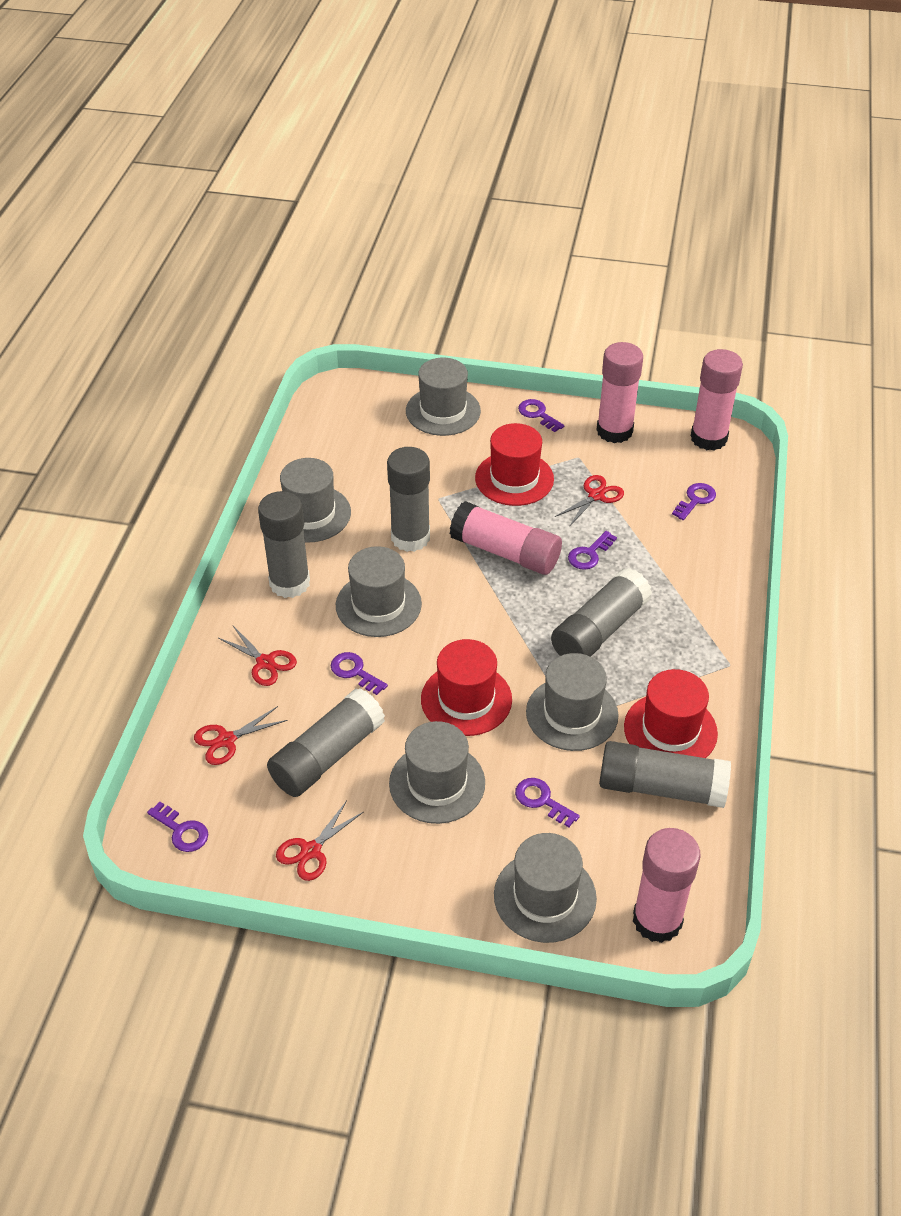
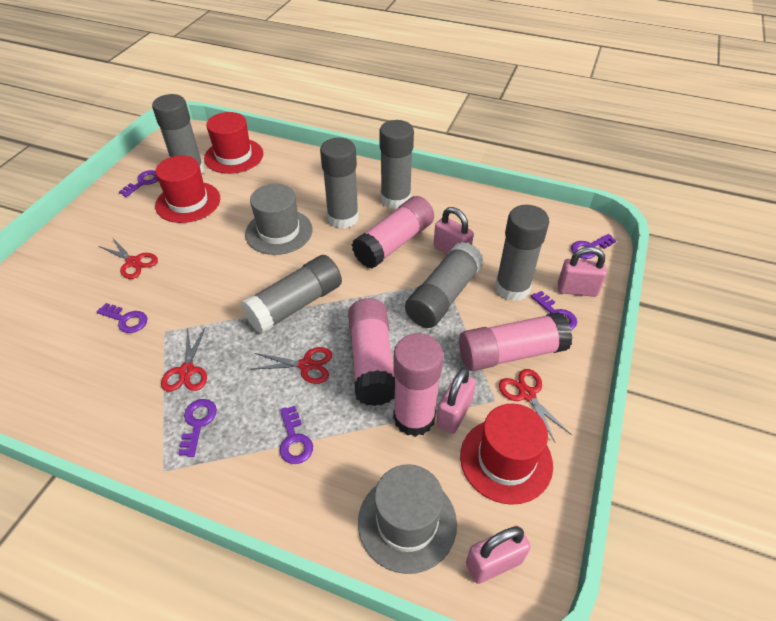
grey glue stick: [258,491,310,598] [267,688,385,797] [387,447,430,552] [551,568,652,657] [599,741,731,808] = 5 -> [152,94,204,174] [241,255,342,334] [320,138,359,229] [379,120,414,209] [405,242,484,328] [495,205,549,301] = 6
grey hat: [280,458,351,543] [336,546,422,637] [389,721,485,824] [406,358,481,436] [494,833,597,943] [526,653,619,751] = 6 -> [245,184,313,255] [358,464,457,574] = 2
pink padlock: none = 0 -> [434,207,474,255] [436,368,476,434] [466,526,531,584] [558,247,607,297] = 4

